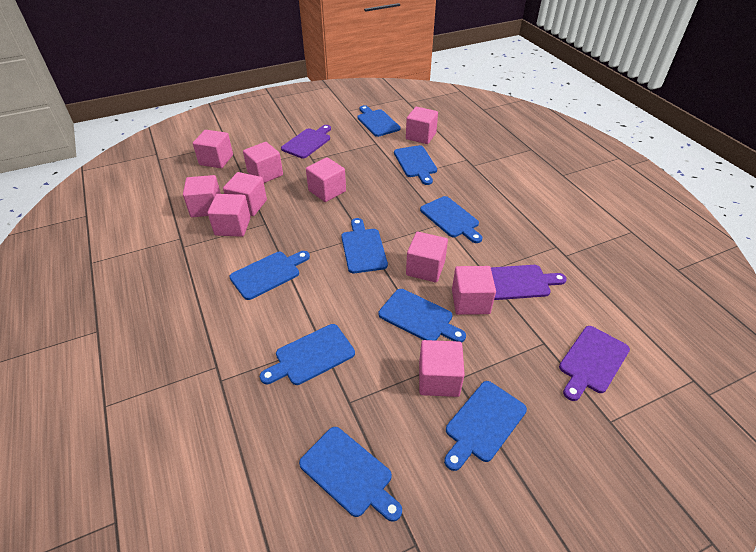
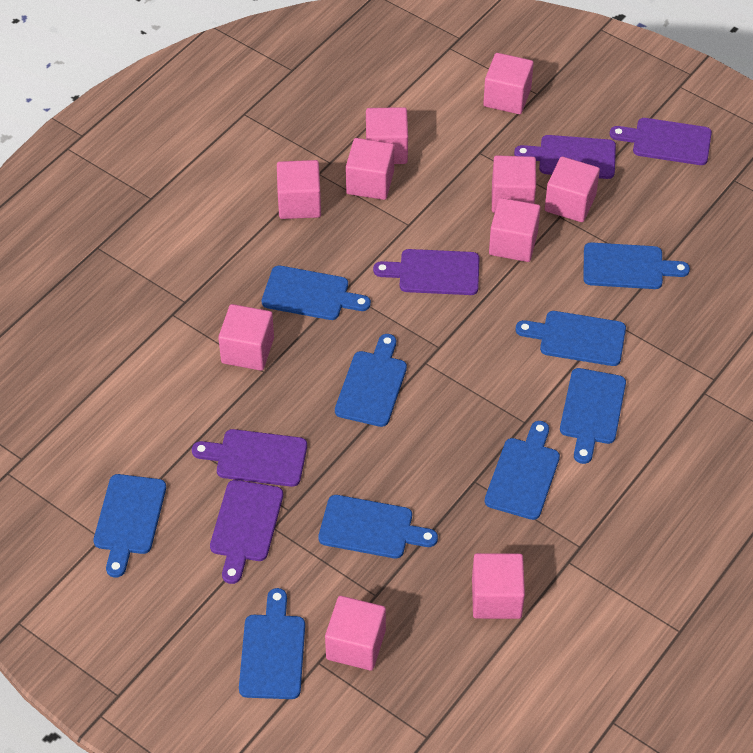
purple cutting board: [281,125,331,158] [491,265,567,300] [559,326,630,401] = 3 -> [192,429,307,487] [210,480,283,584] [373,249,480,295] [514,135,616,179] [610,118,712,165] = 5

